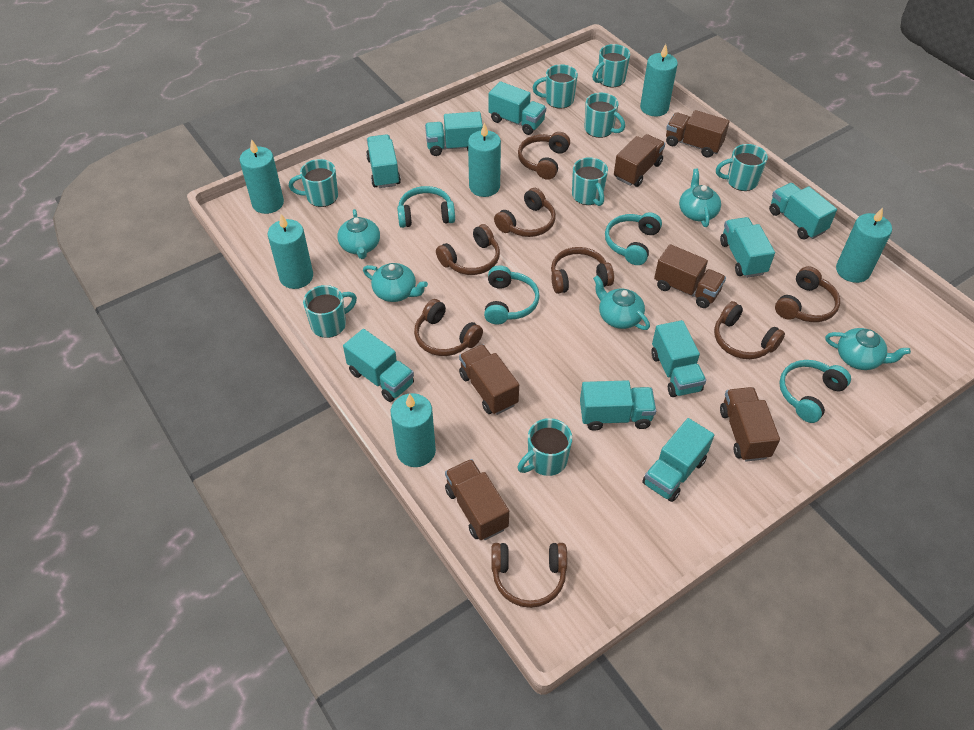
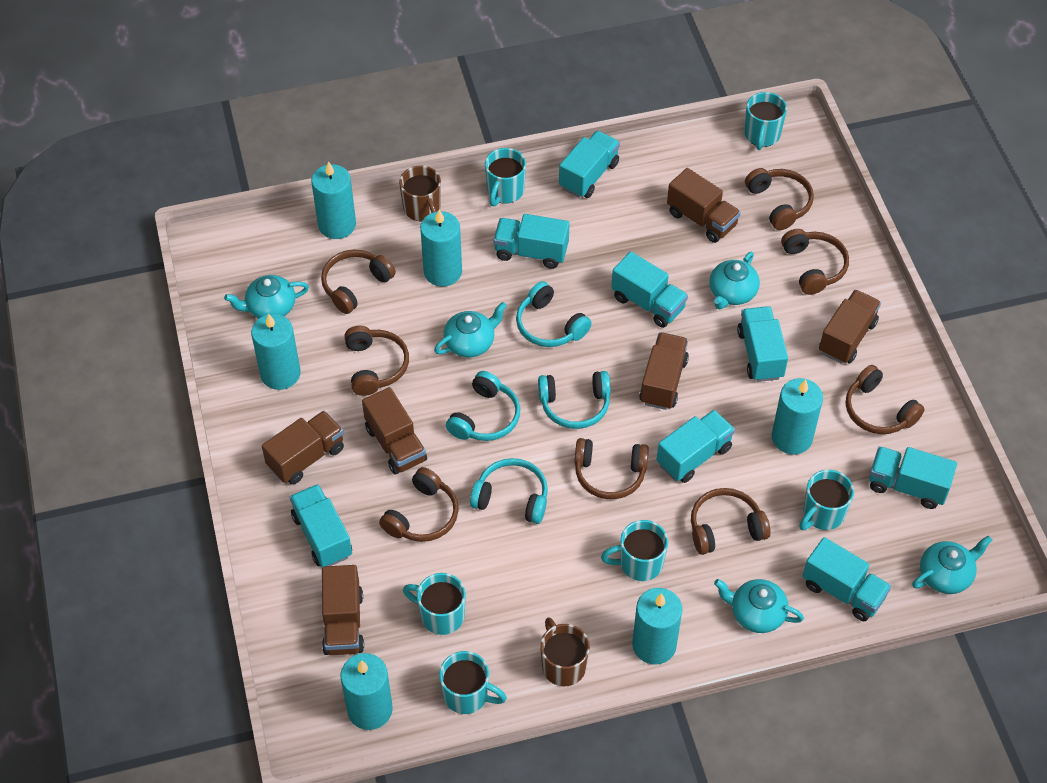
brown mug: none = 0 -> [399,165,441,221] [540,617,590,686] = 2
turquoise mug: [289,159,338,207] [303,285,357,338] [517,418,572,476] [533,64,578,109] [572,157,608,206] [584,93,625,138] [592,44,630,87] [716,144,768,191] = 8 -> [403,573,466,635] [439,651,507,714] [485,148,526,206] [601,520,668,581] [744,92,787,150] [799,470,854,530] = 6
turquoise truck: [343,329,414,402] [366,134,401,188] [425,112,483,156] [489,81,546,135] [580,380,656,431] [642,418,714,502] [651,320,706,397] [720,217,775,278] [769,183,837,239] = 9 -> [290,484,352,567] [493,214,570,269] [559,131,620,198] [611,251,688,328] [657,410,735,483] [737,306,788,382] [803,537,891,621] [869,446,957,509] = 8

